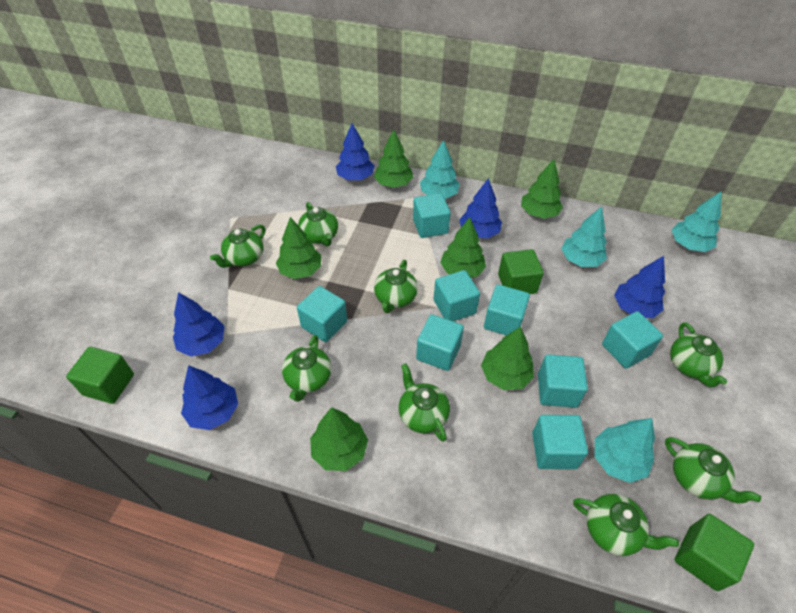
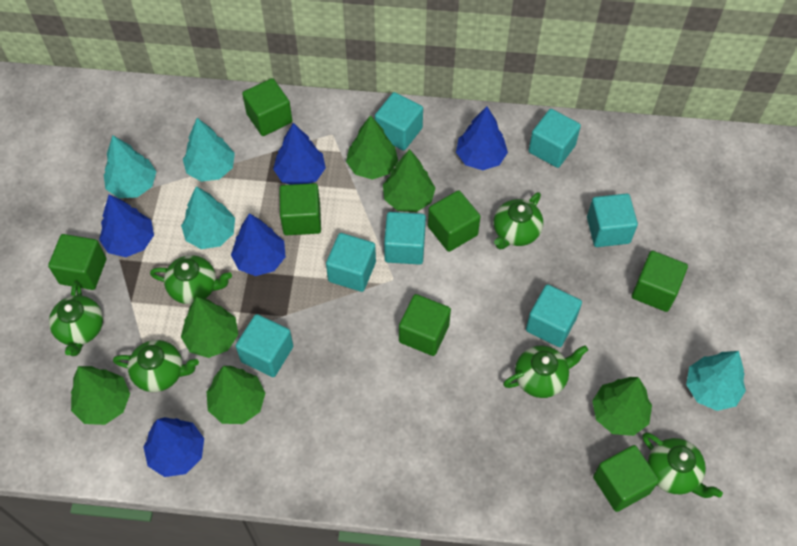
green cube: [66,347,134,404] [498,249,544,294] [675,514,754,591] = 3 -> [48,234,106,290] [242,78,292,136] [279,183,321,235] [399,294,451,356] [428,190,481,252] [593,445,659,512] [632,251,688,312] = 7
green teapot: [210,225,265,268] [282,335,332,402] [298,202,338,246] [374,260,418,313] [399,363,450,442] [573,494,679,556] [665,437,761,503] [670,322,727,387] = 8 -> [49,282,103,356] [113,340,199,392] [150,255,232,304] [494,192,543,249] [503,345,588,398] [643,432,723,498] = 6
turquoise cube: [297,286,347,342] [413,193,451,238] [416,314,464,371] [434,270,480,321] [484,284,530,335] [532,415,588,469] [538,354,588,408] [602,311,663,369] = 8 -> [236,314,293,377] [326,233,376,292] [375,92,423,151] [384,212,426,265] [526,284,582,347] [528,109,581,168] [587,193,638,247] = 7

